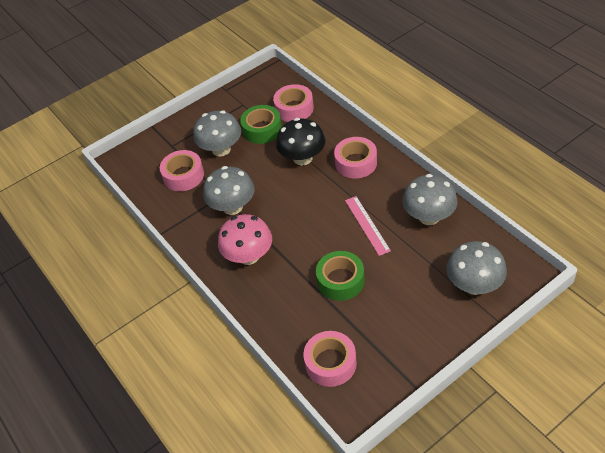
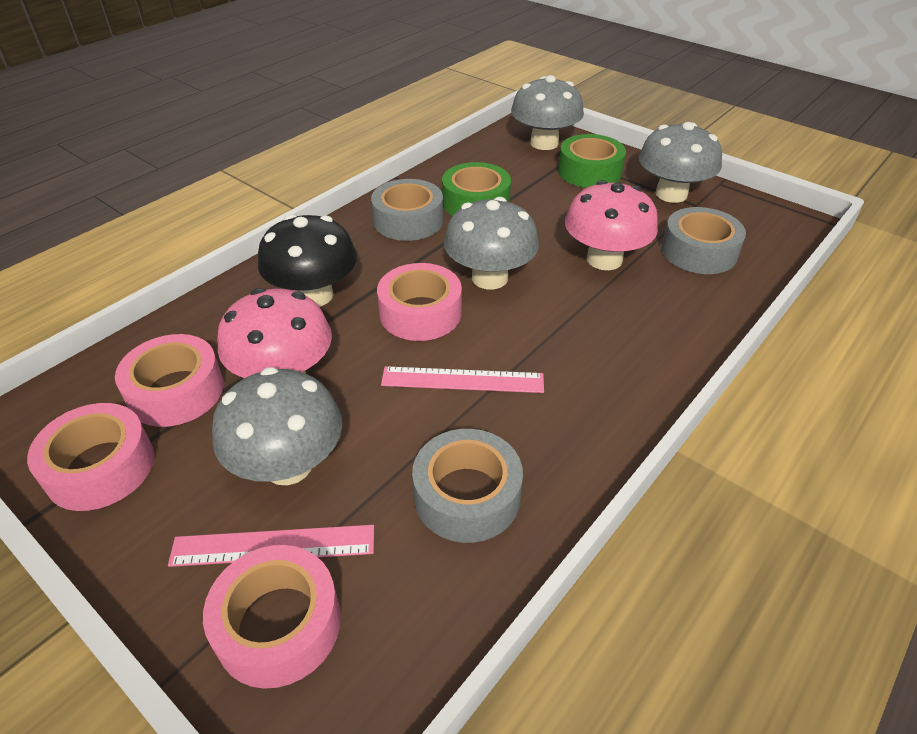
grey tape: none = 0 -> [371,179,443,241] [412,429,523,543] [661,207,746,274] = 3
pink mushroom: [218,214,272,265] = 1 -> [217,288,332,378] [565,180,658,270] = 2
pink ruler: [345,196,391,256] = 1 -> [168,525,374,567] [381,366,544,393] = 2

